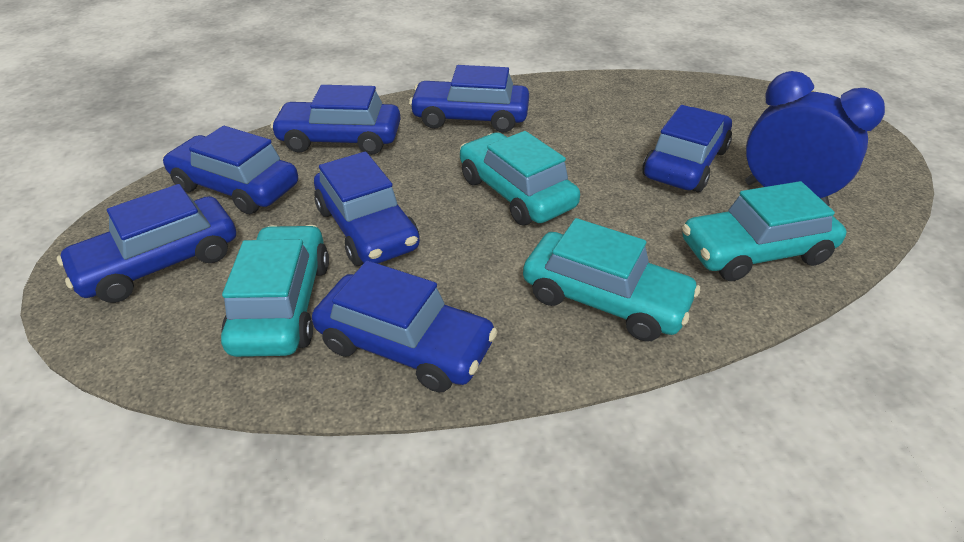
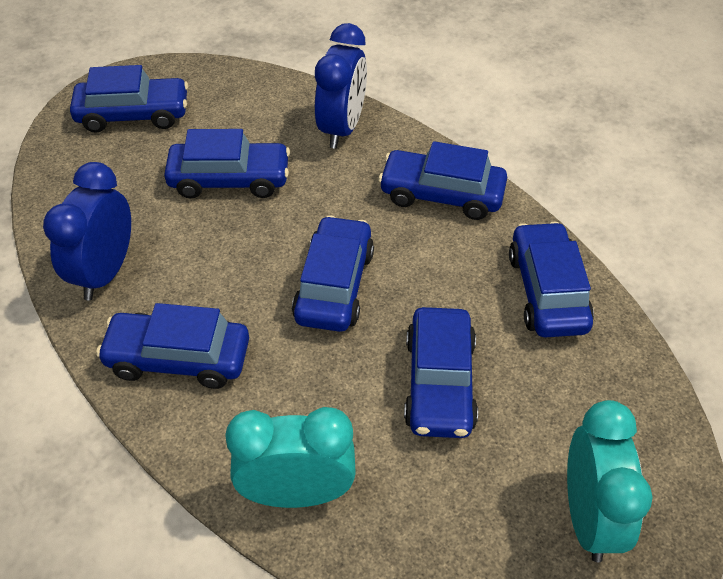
blue clock: [745,71,885,206] = 1 -> [43,162,131,300] [315,23,367,149] = 2
turquoise car: [221,225,329,357] [460,131,580,225] [523,218,700,342] [682,181,846,281] = 4 -> none = 0
turquoise clock: none = 0 -> [225,407,356,508] [567,400,653,562] = 2

